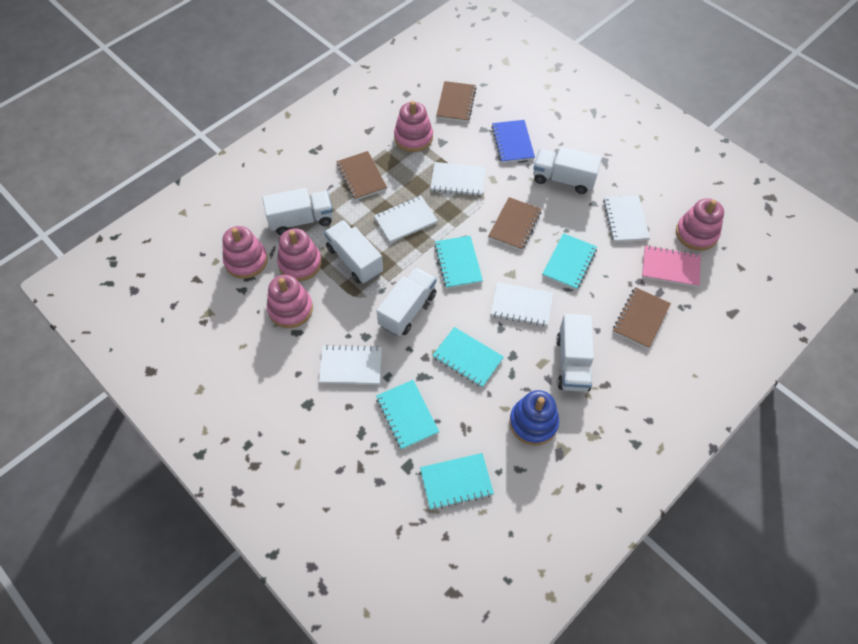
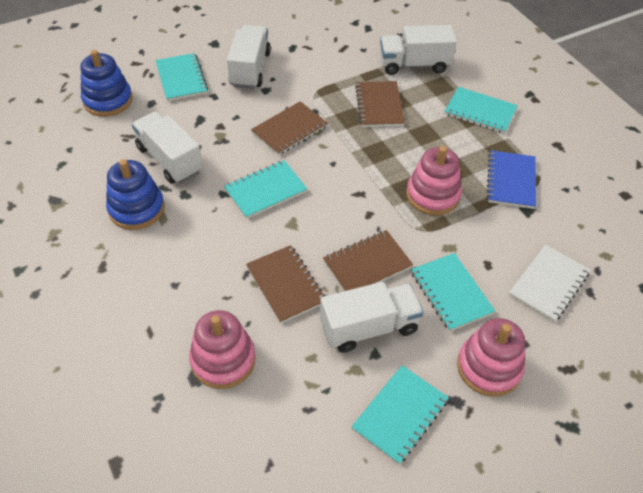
blue stacking toy: [509,390,559,445] = 1 -> [81,50,133,117] [106,159,164,230] = 2
pink notebook: [642,245,701,287] = 1 -> none = 0
pink stacking toy: [222,226,268,279] [267,275,313,328] [277,228,322,281] [394,101,433,152] [676,198,724,251] = 5 -> [189,310,256,389] [406,146,462,216] [457,318,525,396] = 3
white notebook: [319,345,382,385] [374,196,438,243] [430,162,486,196] [491,282,553,326] [603,195,650,242] = 5 -> [509,245,590,322] = 1
white truck: [262,188,333,235] [324,220,383,284] [376,267,436,336] [533,147,602,194] [556,314,594,392] = 5 -> [132,111,203,184] [227,25,271,89] [320,282,424,353] [380,25,457,75] = 4

